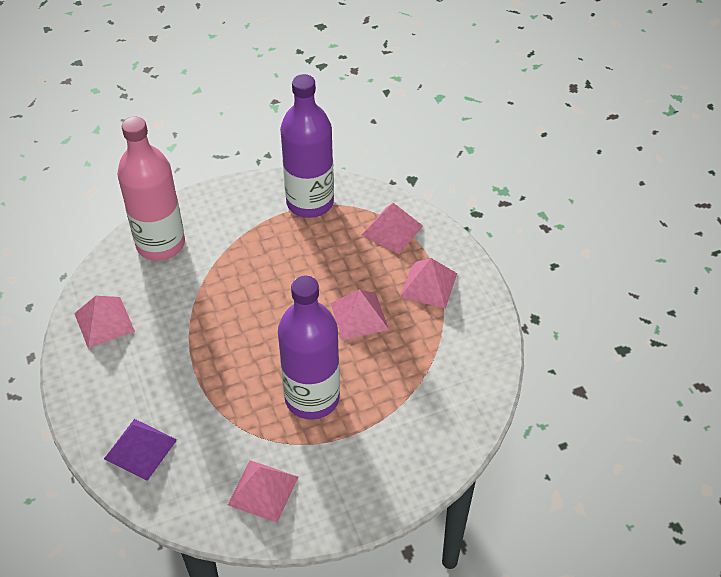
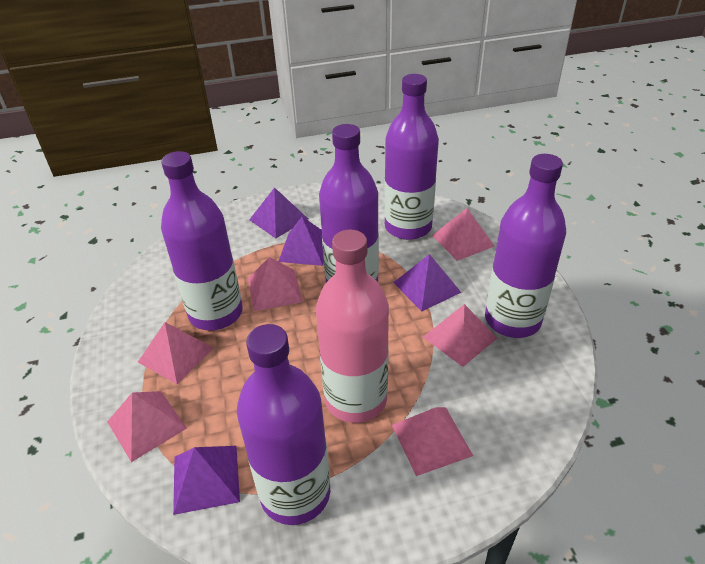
pink pyramid: [74,296,135,348] [228,460,298,523] [330,289,389,340] [362,203,423,254] [400,258,457,309] = 5 -> [107,391,187,462] [138,322,214,384] [248,257,303,311] [392,407,473,476] [423,304,497,367] [432,208,494,261] = 6
purple bottle: [278,275,340,420] [280,74,334,218] = 2 -> [161,151,243,331] [237,324,330,525] [319,124,379,283] [384,74,439,240] [485,154,566,338] = 5
purple pyramid: [104,419,177,481] = 1 -> [173,446,240,515] [249,187,308,238] [278,217,324,266] [393,254,461,312] = 4

